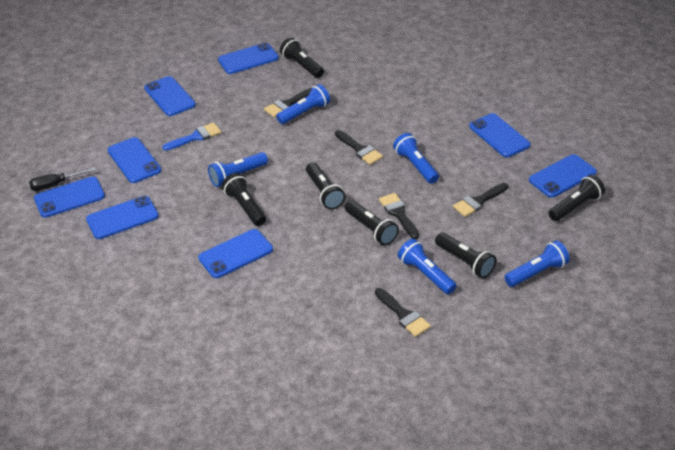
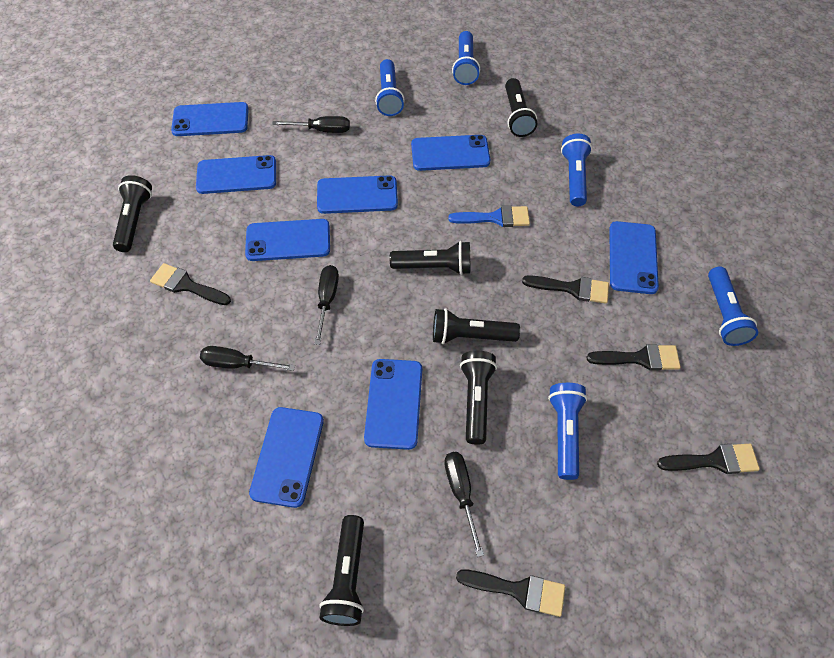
black screwdriver: [29,167,96,191] = 1 -> [200,346,295,371] [272,116,350,133] [314,265,339,345] [444,452,484,557] = 4

